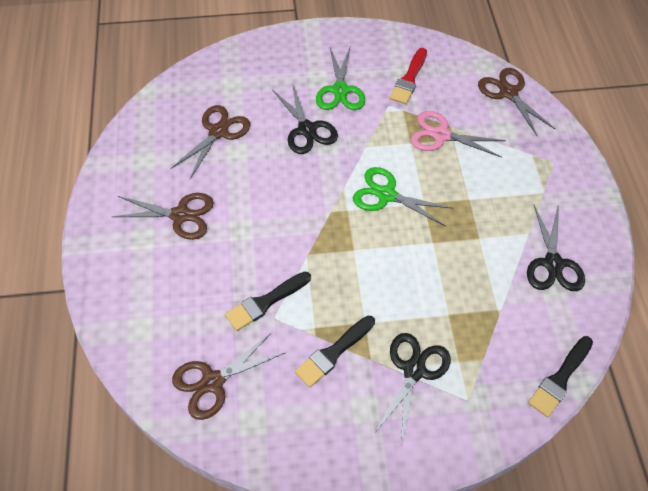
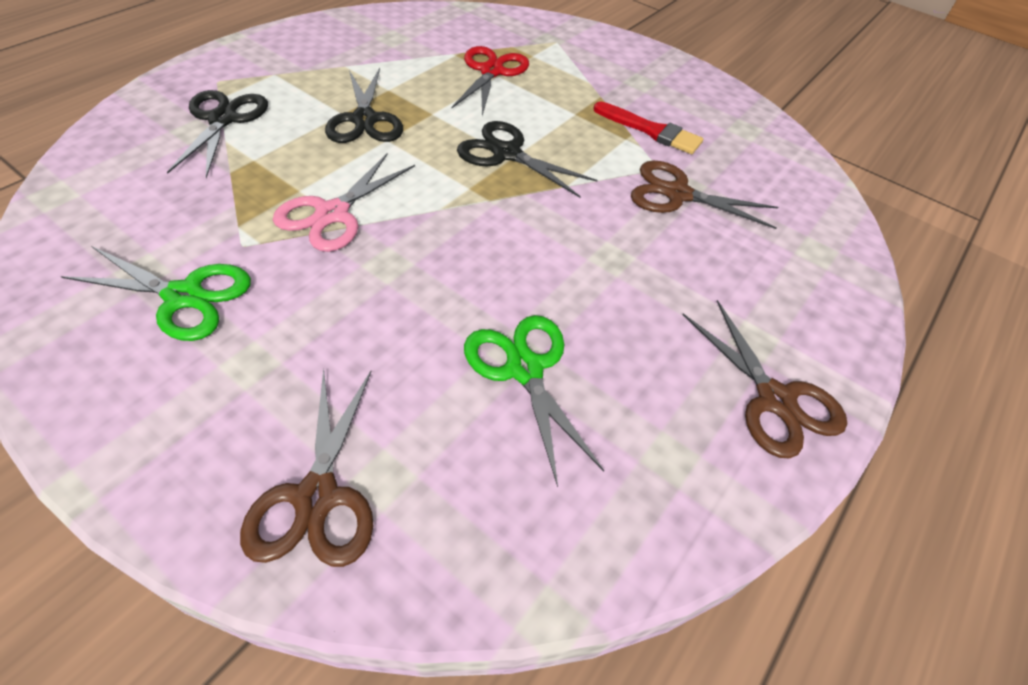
black brush: [225,272,311,331] [295,316,375,388] [528,336,593,417] = 3 -> none = 0
brown scissors: [112,193,214,240] [171,105,250,179] [172,332,285,420] [478,68,555,137] = 4 -> [240,368,373,567] [631,161,778,229] [683,300,847,458] = 3
red scissors: none = 0 -> [451,46,529,116] = 1

